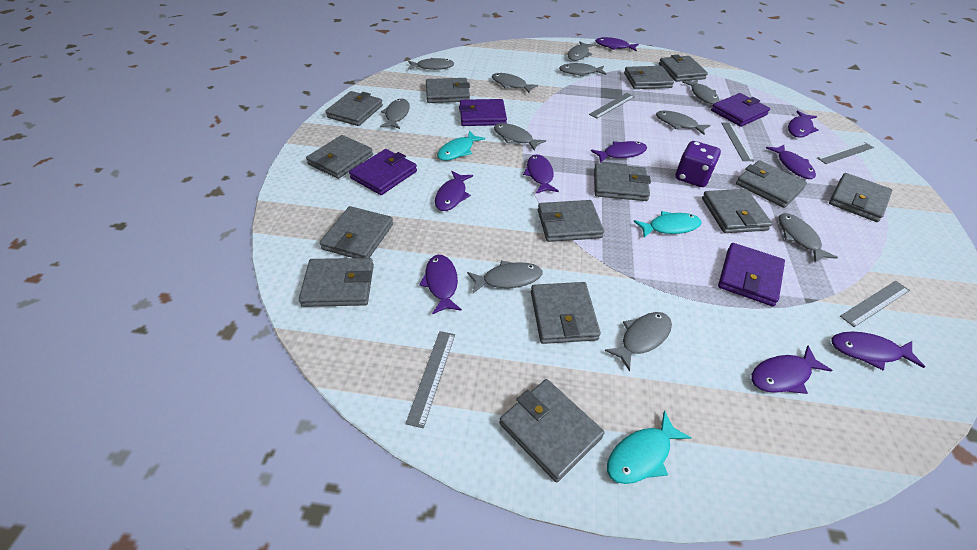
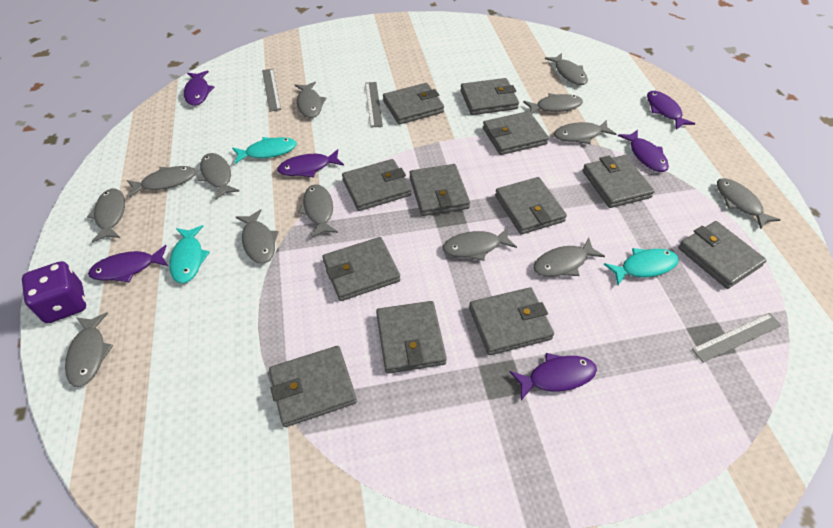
grey fish: [380,99,410,129] [408,58,455,70] [467,260,542,293] [492,73,538,93] [494,123,546,151] [559,63,606,77] [568,41,594,61] [604,312,672,371] [656,111,710,135] [682,79,719,104] [779,213,838,262] = 11 -> [65,312,113,387] [87,188,125,243] [127,166,196,198] [198,153,239,200] [236,209,279,264] [295,82,326,118] [298,184,338,238] [443,227,517,261] [523,93,583,114] [533,238,605,277] [545,53,588,85] [554,120,616,144] [717,178,781,229] = 13
grey ruler: [405,331,455,428] [589,93,635,119] [721,122,754,161] [817,142,874,164] [840,281,910,327] = 5 -> [262,69,281,112] [365,82,383,128] [692,313,782,363] = 3
grey wallet: [299,258,374,307] [306,135,373,179] [320,206,393,258] [325,91,383,126] [426,78,470,103] [499,379,604,482] [531,282,601,344] [538,200,604,242] [594,163,651,201] [624,66,674,89] [659,55,708,82] [702,189,772,233] [736,160,807,208] [829,173,892,222] = 14 -> [269,346,357,427] [323,237,400,301] [342,159,411,211] [376,301,447,374] [383,83,444,124] [409,164,470,216] [461,78,519,115] [469,287,554,355] [483,111,549,155] [495,177,567,235] [582,155,655,208] [678,221,767,289] = 12
purple fish: [419,255,462,314] [435,171,473,211] [523,154,559,193] [591,141,647,163] [595,37,639,52] [751,346,833,394] [766,145,816,179] [788,110,818,138] [831,331,925,370] = 9 -> [88,245,168,282] [184,71,214,106] [277,149,344,177] [510,353,597,400] [618,130,669,172] [647,91,695,130] = 6
purple wallet: [349,149,417,195] [459,99,507,126] [711,93,770,127] [718,243,785,307] = 4 -> none = 0

